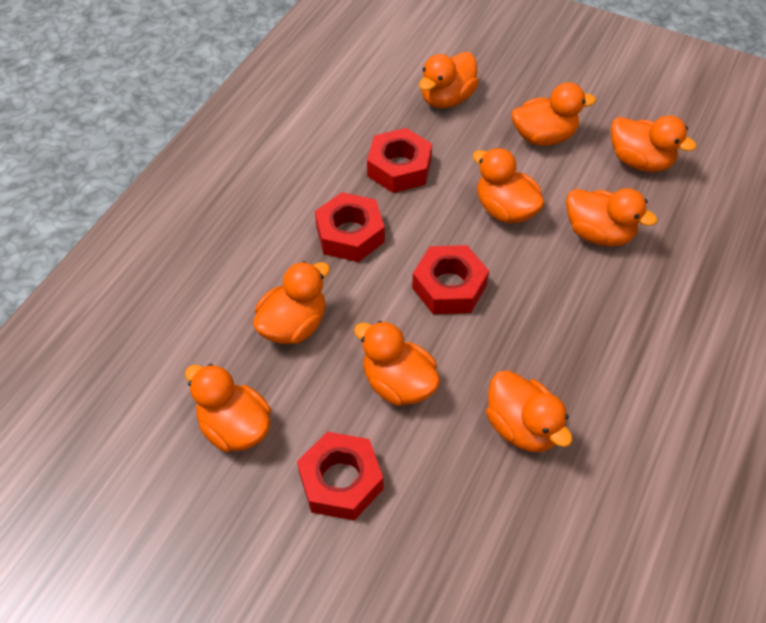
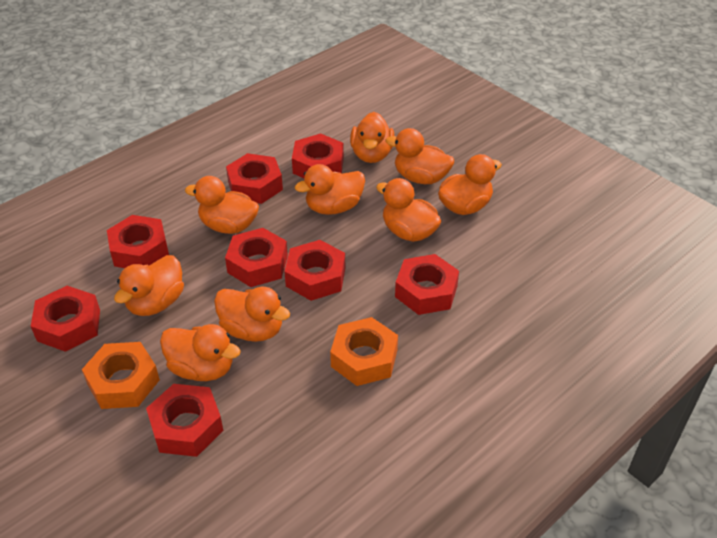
orange nut: none = 0 -> [82,342,160,409] [330,317,398,386] = 2
red nut: [297,432,384,521] [315,192,385,262] [367,128,432,193] [412,245,489,314] = 4 -> [31,286,100,352] [107,215,169,268] [146,384,223,457] [225,228,288,287] [226,153,283,204] [284,240,345,301] [292,133,344,178] [395,254,459,315] = 8

